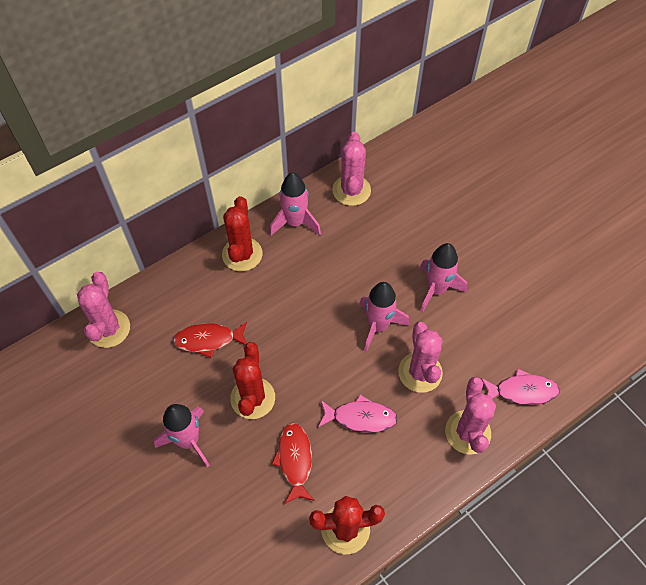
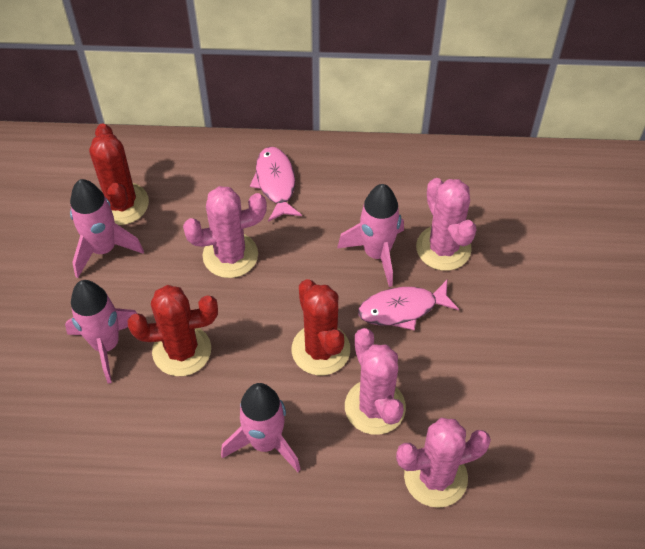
red fish: [173,322,247,358] [272,423,315,504] = 2 -> none = 0

